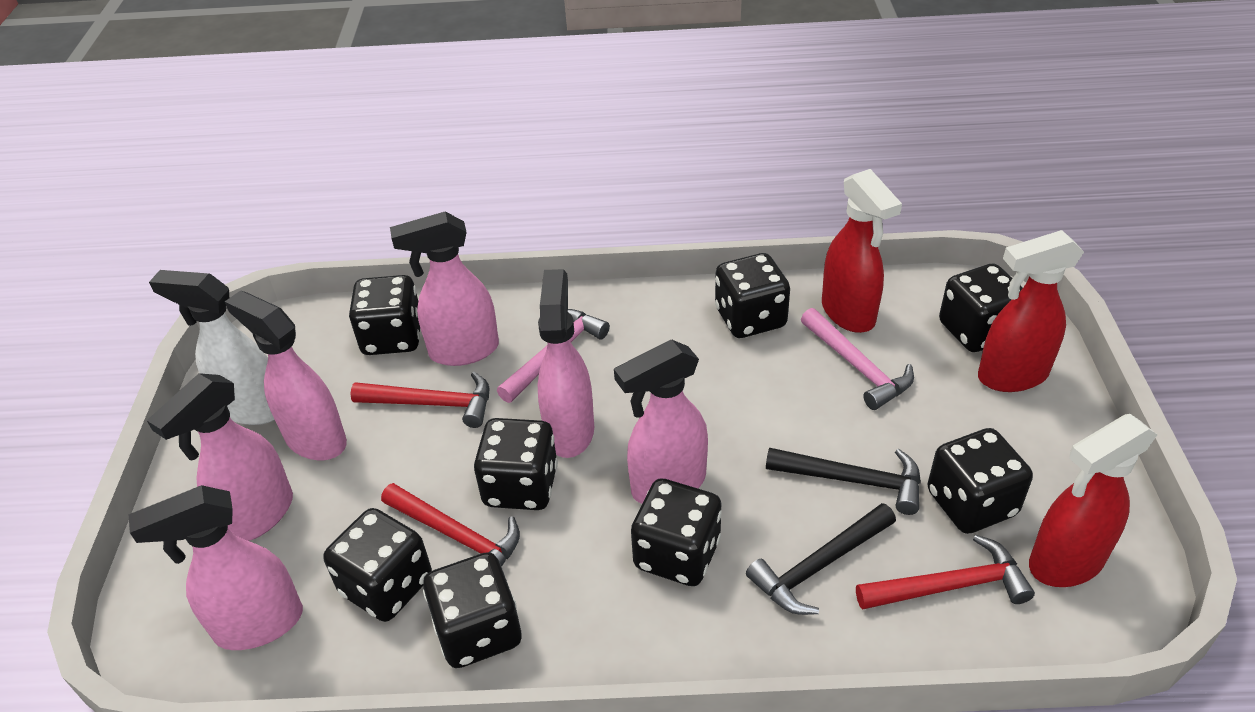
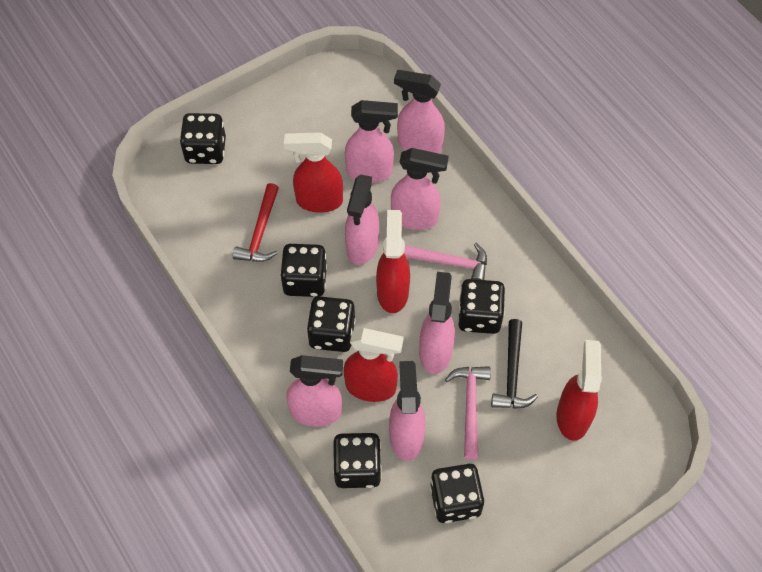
black dice: [323,508,432,622] [349,275,420,355] [423,552,521,668] [474,418,558,510] [631,478,722,586] [715,253,790,338] [927,428,1033,534] [939,264,1023,352] = 8 -> [180,113,226,164] [280,244,327,297] [307,296,356,352] [333,433,382,488] [430,464,484,523] [458,279,505,334] = 6
black hammer: [746,503,896,615] [766,448,921,515] = 2 -> [491,319,538,409] = 1
pink spray bottle: [129,485,303,650] [147,373,293,541] [225,291,347,460] [390,212,499,366] [538,269,594,458] [614,339,708,504] = 6 -> [286,355,343,427] [345,100,398,183] [345,174,379,265] [389,361,426,461] [391,148,449,230] [394,70,445,153] [419,272,455,374] = 7
red hammer: [350,372,489,428] [381,483,520,567] [856,535,1035,610] = 3 -> [233,183,279,262] = 1
red spray bottle: [822,169,902,333] [978,230,1084,392] [1029,414,1157,587] = 3 -> [284,132,343,213] [344,328,403,402] [376,210,410,313] [556,340,602,441] = 4
white spray bottle: [149,270,275,425] = 1 -> none = 0

